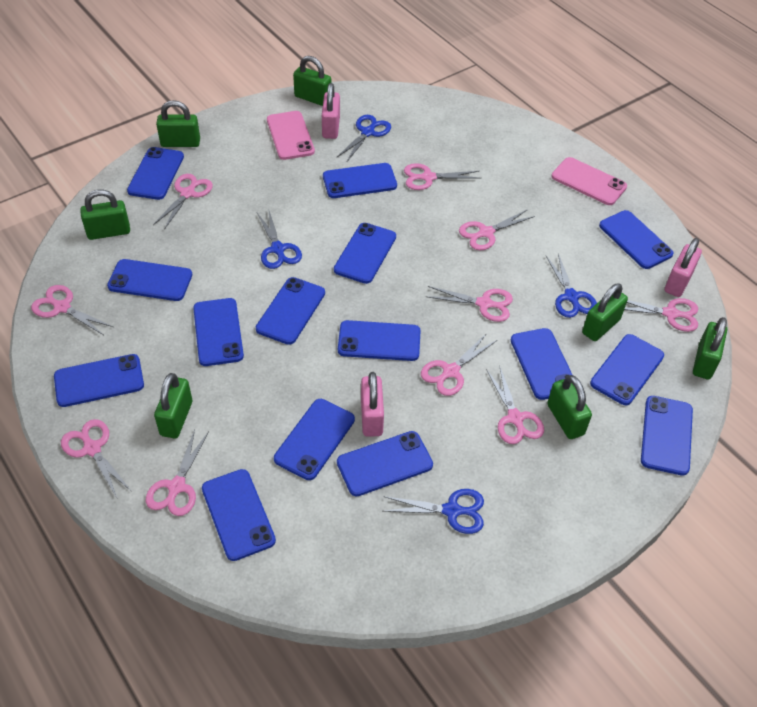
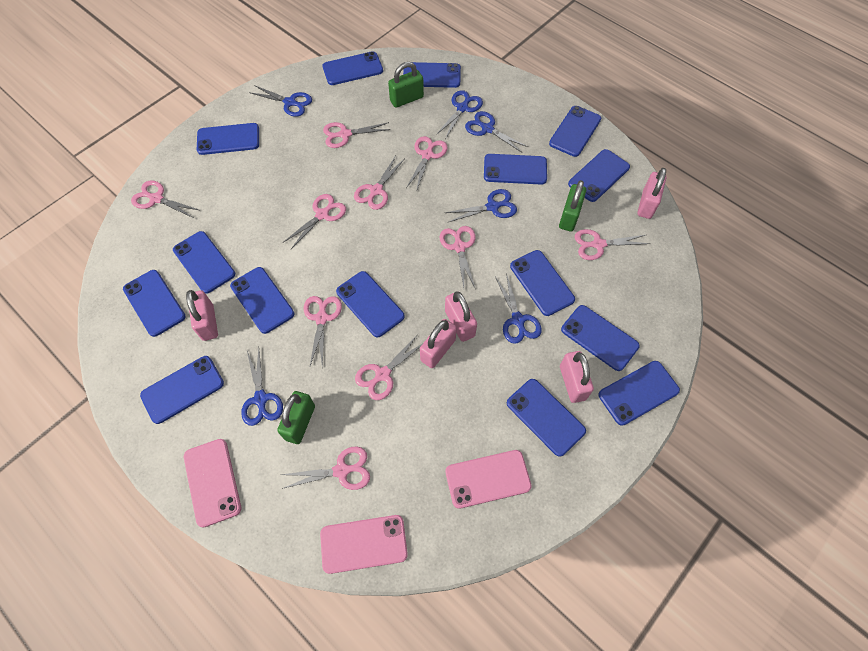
blue scissors: [257,211,302,269] [336,115,391,163] [383,489,484,534] [546,254,597,318] = 4 -> [241,348,283,426] [249,85,312,117] [436,90,483,139] [445,189,517,222] [465,111,528,153] [495,273,542,344] = 6
green padlock: [80,189,130,240] [154,373,192,438] [156,100,200,147] [293,56,331,106] [547,375,592,439] [582,283,628,341] [693,317,727,380] = 7 -> [277,391,315,444] [388,62,424,108] [559,180,586,232] = 3
pink padlock: [322,83,340,139] [361,372,384,437] [665,238,702,297] = 3 -> [186,290,218,341] [420,319,457,368] [445,291,477,342] [560,351,594,403] [637,168,666,219] = 5
pink phone: [267,111,315,160] [551,157,627,205] = 2 -> [184,439,241,528] [320,515,408,574] [445,450,532,509] = 3

